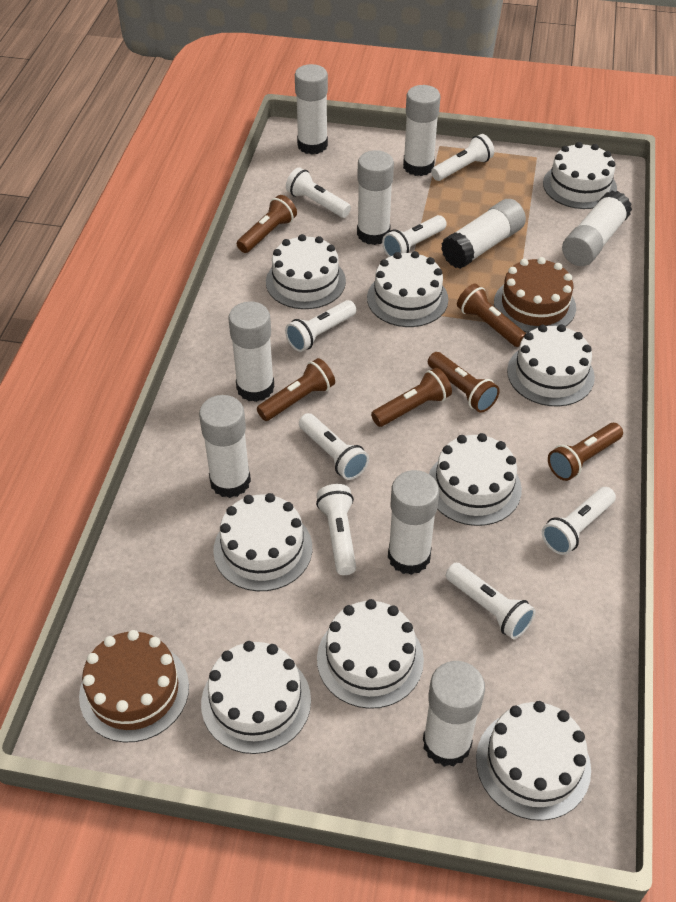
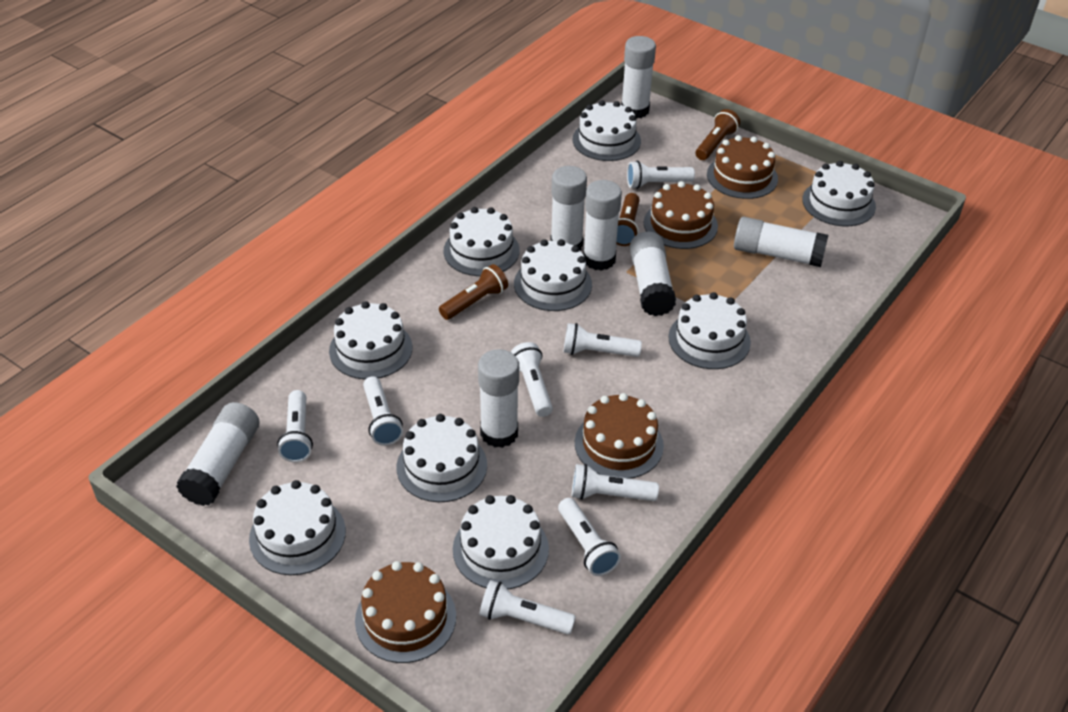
brown cake: [79,630,189,743] [494,257,576,333] = 2 -> [355,561,456,663] [575,393,664,479] [644,181,718,249] [707,135,778,199] = 4
brown flashlight: [237,195,297,253] [257,358,335,421] [371,368,452,427] [428,352,500,413] [457,284,526,347] [548,423,623,481] = 6 -> [439,264,508,320] [616,193,640,246] [696,109,740,160] = 3
white glue stick: [199,395,251,498] [228,301,274,402] [295,64,328,155] [357,150,394,245] [388,470,439,575] [403,85,440,176] [423,661,485,767] [441,199,526,269] [562,191,632,266] = 9 -> [176,402,259,506] [478,349,519,448] [550,166,587,251] [583,180,622,271] [621,36,656,119] [630,232,676,316] [734,217,828,267] = 7

